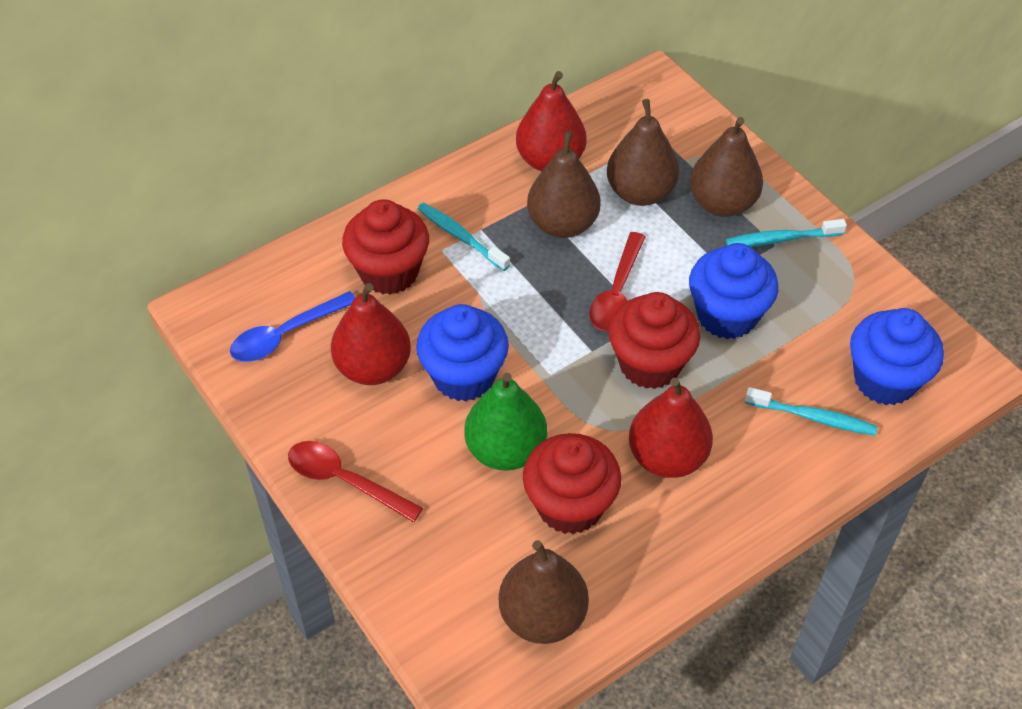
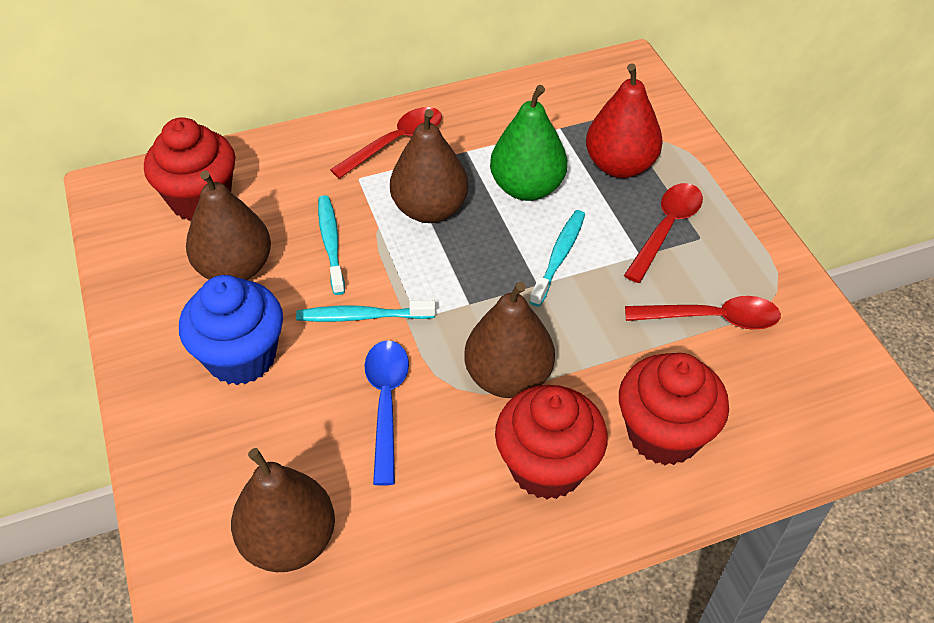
blue cupcake: [416,304,509,401] [689,243,778,339] [850,308,944,405] = 3 -> [179,275,283,385] = 1
red pear: [331,283,411,385] [516,71,586,172] [629,378,713,478] = 3 -> [586,63,663,178] = 1
red spoon: [288,441,423,522] [589,232,646,331] = 2 -> [330,107,442,179] [624,183,703,283] [625,296,781,330] = 3

